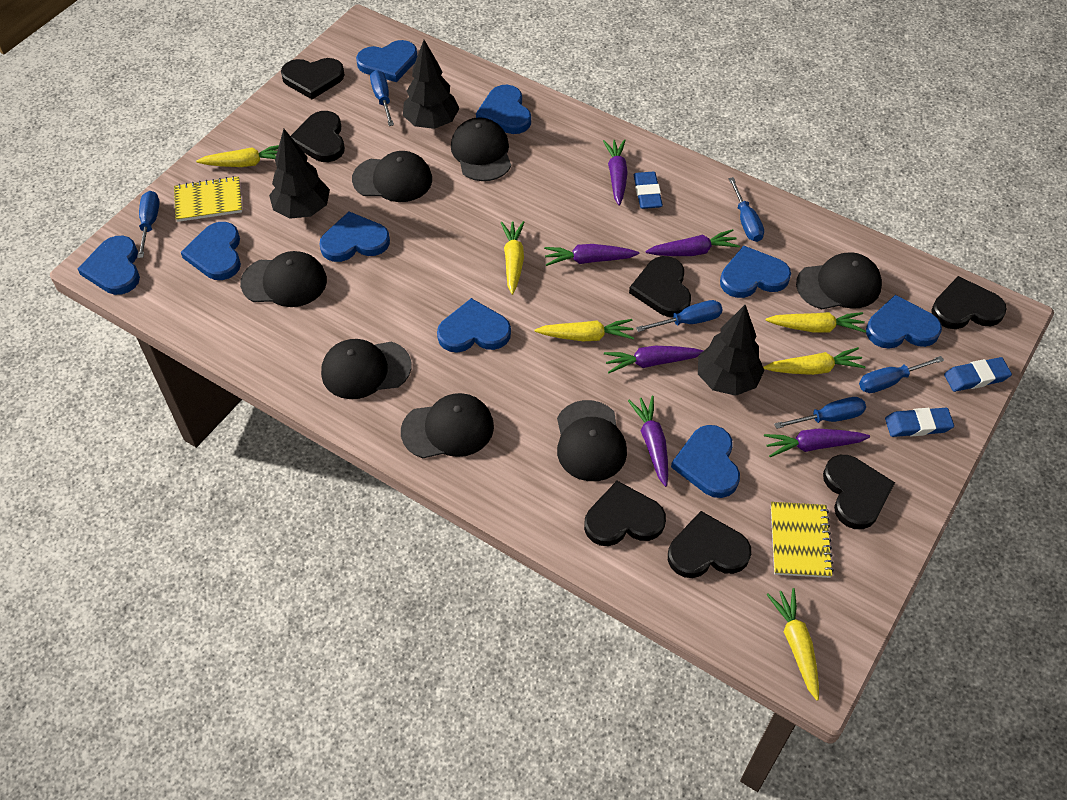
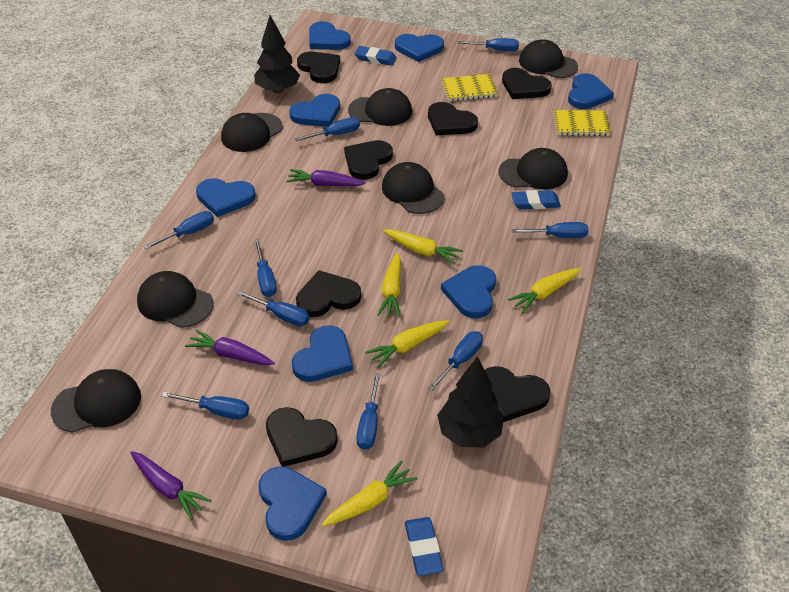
black tree: [269,129,330,219] [403,40,460,129] [698,305,765,396] = 3 -> [254,15,300,94] [437,356,504,448] = 2
blue heart: [78,236,140,295] [181,222,241,280] [320,212,390,262] [356,40,417,82] [437,298,511,353] [476,85,531,134] [671,425,740,498] [720,245,791,298] [866,295,942,349] = 9 -> [196,178,255,217] [258,466,327,541] [289,94,340,127] [292,325,353,382] [309,21,351,50] [395,34,444,62] [441,265,496,318] [568,73,614,109] = 8
blue screwdriver: [138,191,160,258] [370,70,394,126] [636,300,723,332] [728,177,764,242] [774,397,866,429] [859,356,944,393] = 6 -> [143,211,214,249] [162,392,249,419] [236,290,309,326] [254,239,277,297] [295,117,360,141] [357,373,380,450] [428,331,483,391] [458,38,519,51] [511,222,589,238] = 9
purple carrot: [544,244,639,266] [603,139,628,206] [604,346,704,373] [628,396,668,487] [645,229,740,256] [764,429,870,457] = 6 -> [131,451,212,520] [185,329,275,365] [286,169,365,186] = 3
yellow carrot: [196,145,279,167] [501,221,524,295] [534,319,634,341] [763,347,866,375] [766,312,866,333] [766,588,819,701] = 6 -> [322,460,418,526] [365,320,449,368] [377,253,401,317] [383,229,463,264] [508,268,581,313] = 5

